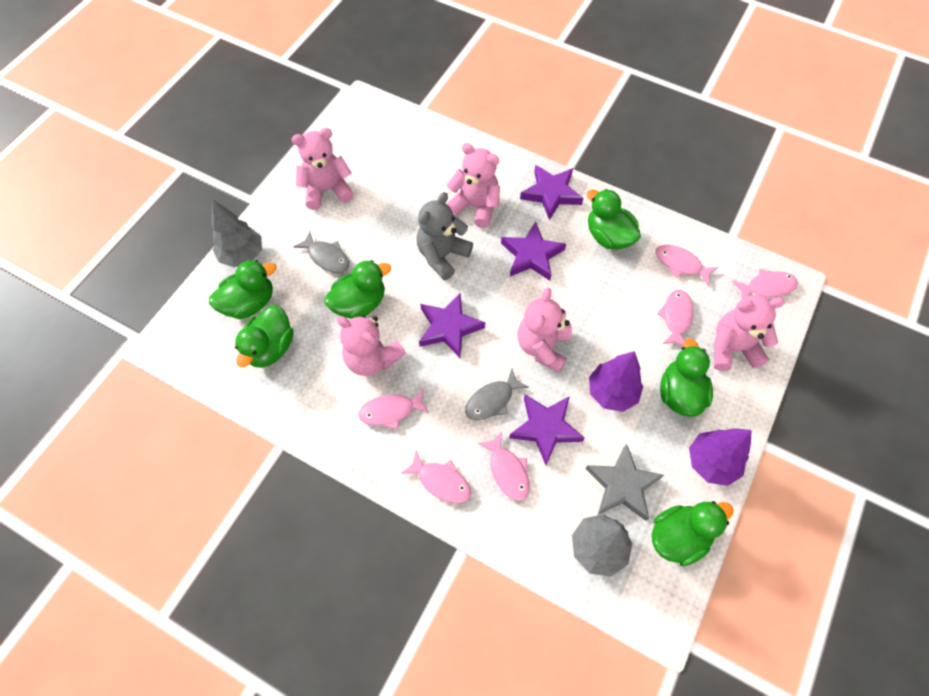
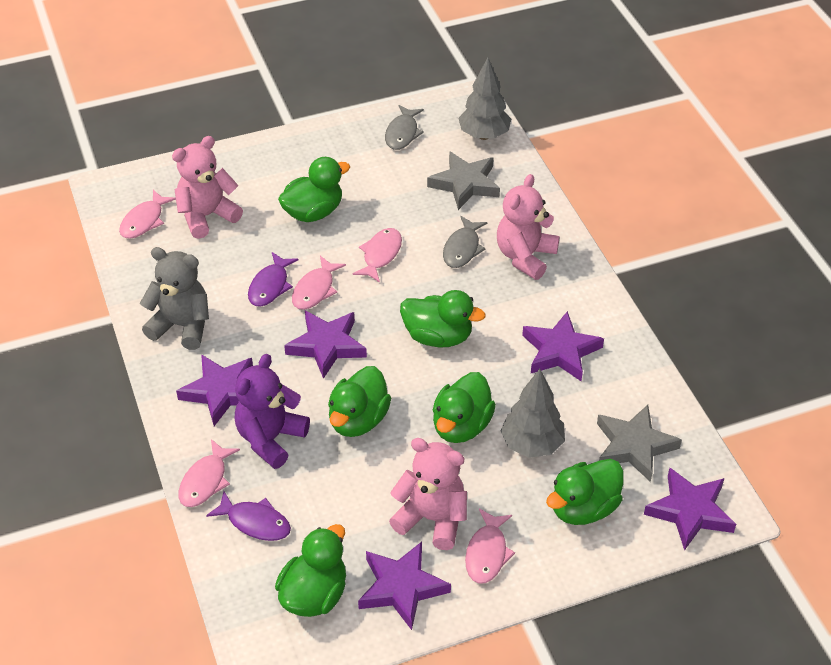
grey star: [585,444,664,521] = 1 -> [427,151,500,210] [597,405,682,482] = 2
pink fish: [359,388,429,429] [400,451,471,503] [477,432,530,501] [655,245,718,286] [657,290,693,346] [733,269,798,300] = 6 -> [119,190,176,239] [179,439,240,507] [292,256,346,310] [353,228,402,283] [465,509,515,584] = 5
pink teddy bear: [292,128,354,210] [337,315,406,376] [446,143,500,228] [517,288,572,373] [713,295,785,371] = 5 -> [172,136,243,239] [389,438,467,550] [497,174,560,280] = 3
purple fish: none = 0 -> [206,491,291,541] [248,252,299,306] = 2
purple star: [419,293,485,358] [501,221,566,281] [509,394,585,465] [520,165,583,220] = 4 -> [176,354,253,426] [284,311,367,379] [358,542,451,630] [522,311,604,381] [644,468,736,551] = 5
purple teddy bear: none = 0 -> [235,354,310,469] = 1
purple tree: [589,351,643,412] [689,428,752,486] = 2 -> none = 0

